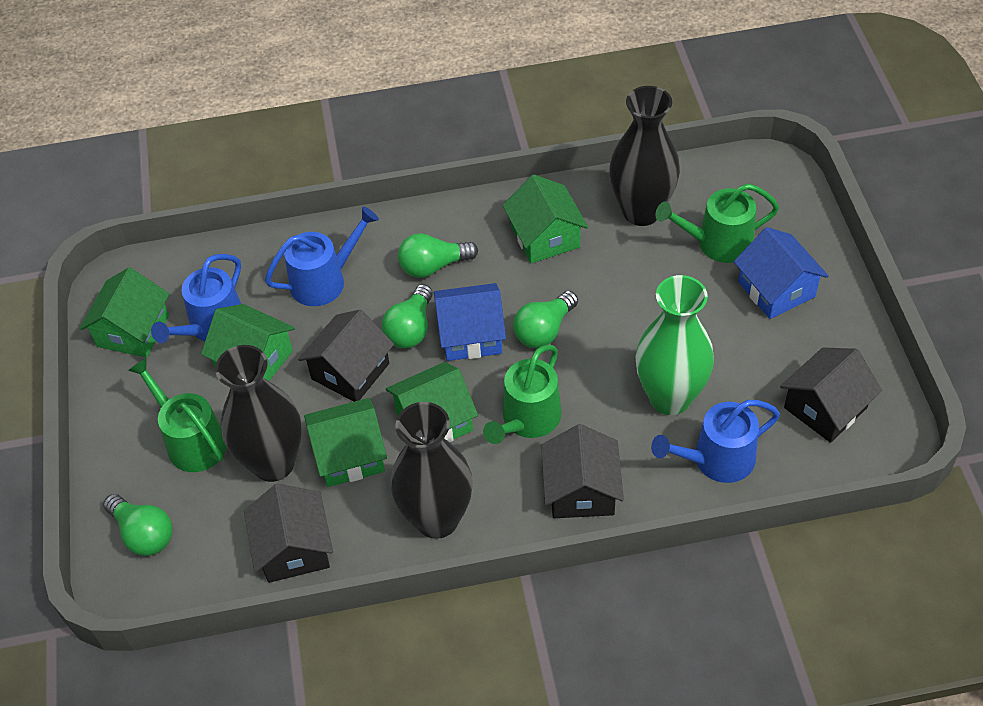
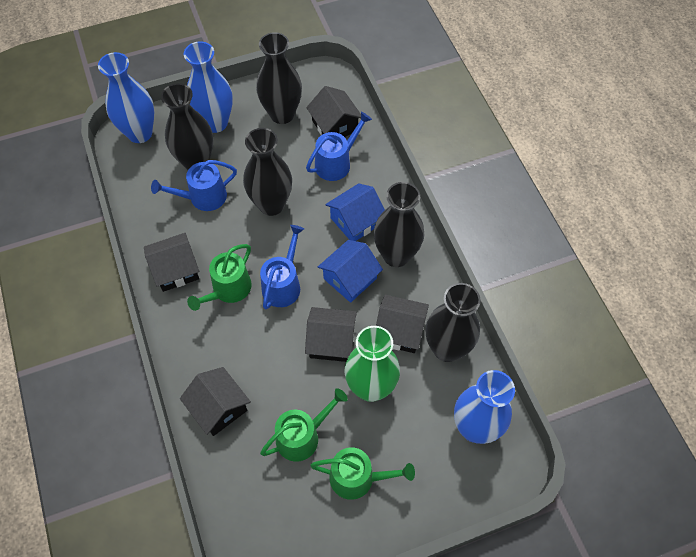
black house: [244,484,333,583] [298,310,394,402] [541,424,624,518] [780,347,882,443] = 4 -> [144,233,199,292] [180,367,251,436] [305,307,357,362] [306,86,361,137] [376,295,429,353] = 5
black vase: [215,345,302,482] [391,402,473,539] [609,86,680,226] = 3 -> [161,83,213,171] [243,128,292,216] [256,32,302,124] [374,182,424,267] [426,283,481,362] = 5
blue vase: none = 0 -> [98,52,155,143] [184,41,233,133] [454,370,515,444] = 3
green house: [80,268,169,357] [201,304,295,381] [304,398,387,487] [386,362,478,442] [503,175,588,263] = 5 -> none = 0
green light bulb: [103,494,172,556] [382,284,433,349] [398,233,478,278] [513,291,578,348] = 4 -> none = 0

